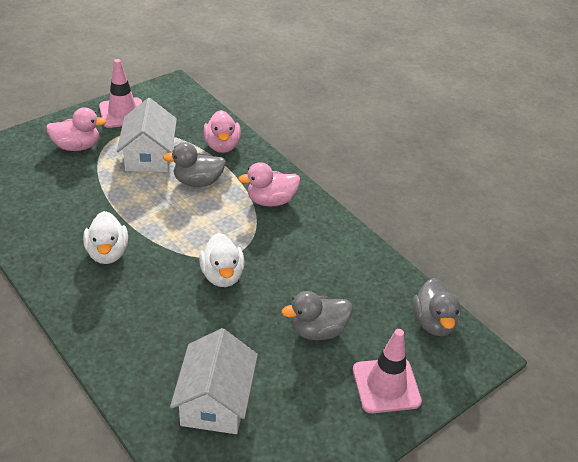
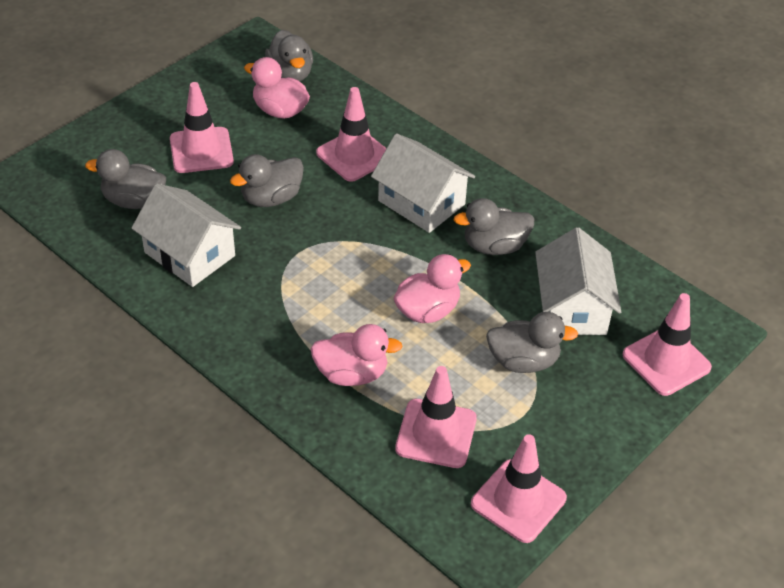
grey duck: [163,142,226,187] [282,291,353,340] [413,278,461,336] = 3 -> [85,149,166,209] [230,154,304,207] [265,30,313,81] [454,198,534,255] [486,312,578,373] = 5
pink traffic cone: [99,59,142,128] [353,329,422,413] = 2 -> [170,82,234,173] [316,87,387,182] [395,366,477,468] [471,434,567,543] [622,293,712,396] = 5
white duck: [83,211,128,264] [199,233,245,287] = 2 -> none = 0
white house: [117,98,177,172] [170,328,258,434] = 2 -> [131,183,241,287] [371,134,475,233] [535,227,621,335] = 3

